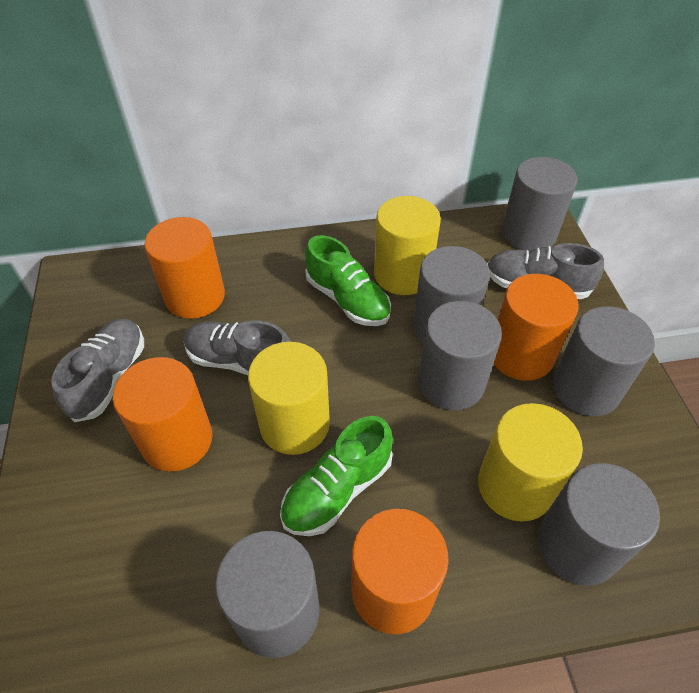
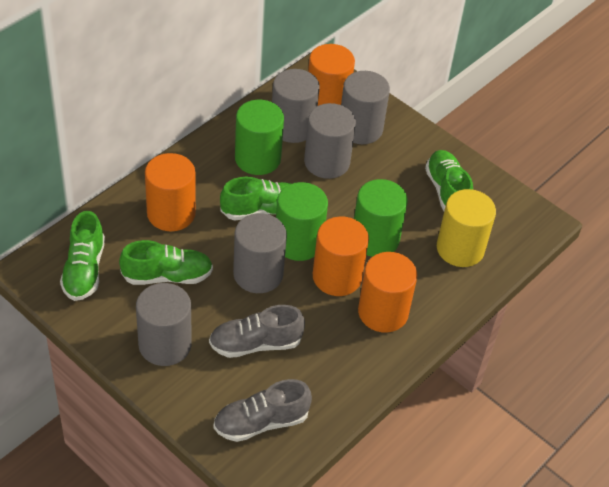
green cylinder: none = 0 -> [235,100,284,175] [276,182,328,261] [354,179,408,257] = 3
green shoe: [280,416,393,536] [305,235,391,326] = 2 -> [60,211,105,301] [119,240,213,285] [220,177,292,221] [425,150,473,211] = 4
grey cylinder: [215,531,319,658] [413,246,490,342] [418,301,502,410] [502,157,577,251] [538,463,660,586] [552,306,655,416] = 6 -> [136,283,192,366] [233,213,287,293] [272,69,320,143] [304,103,356,179] [341,71,390,144] = 5
grey shoe: [51,319,144,422] [183,321,291,375] [487,243,604,299] = 3 -> [209,305,305,358] [213,379,312,442] = 2
yellow cylinder: [248,342,330,455] [374,196,441,295] [478,403,583,521] = 3 -> [437,189,496,267] = 1

